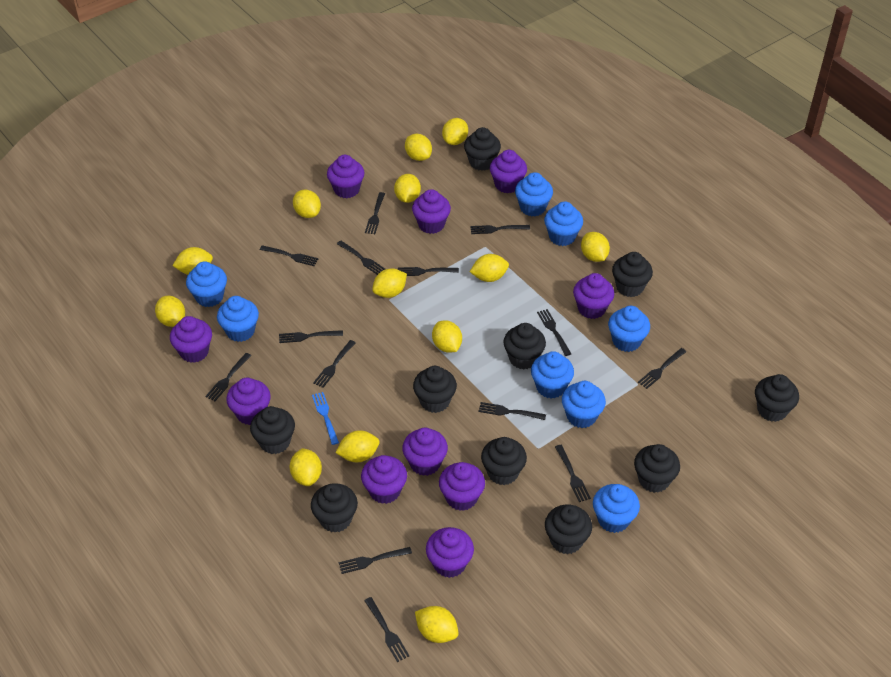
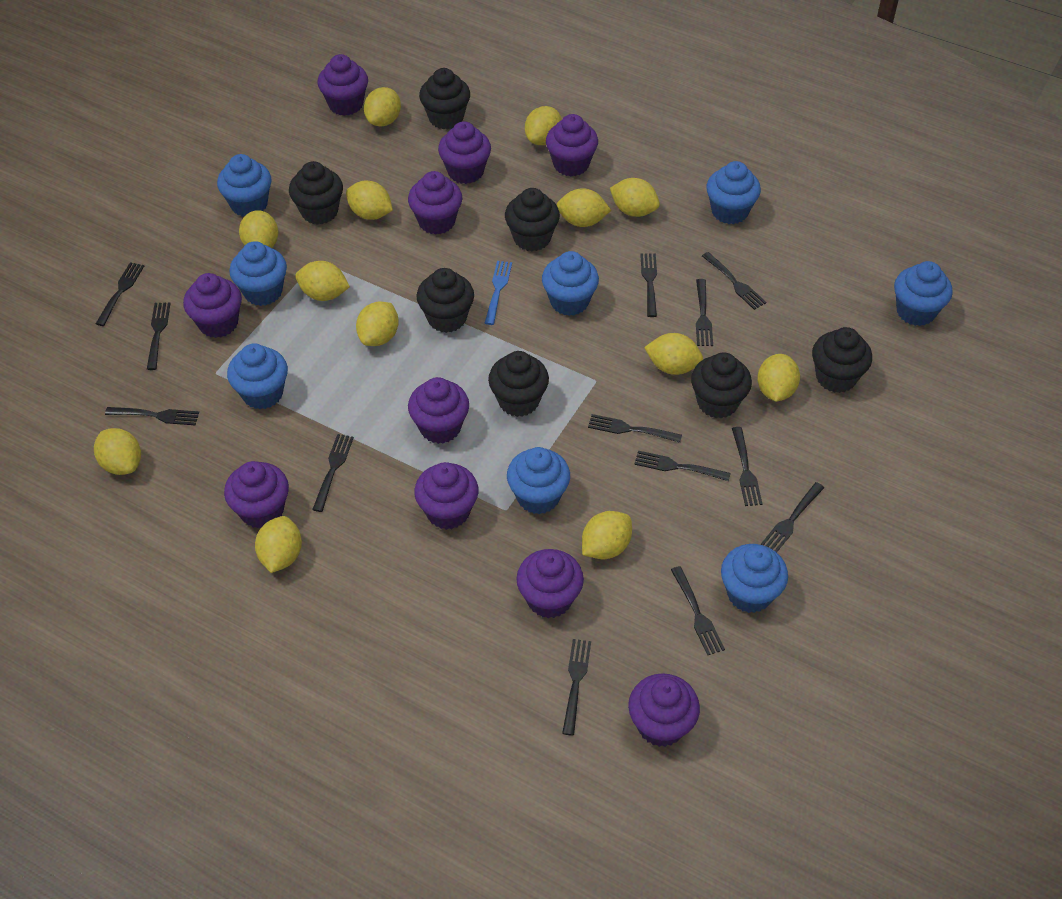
black cupcake: [250,406,295,454] [311,483,358,533] [413,366,457,413] [464,127,501,171] [481,437,527,485] [503,323,546,370] [545,505,592,554] [612,252,653,297] [634,444,680,493] [755,374,799,422] = 10 -> [289,161,343,225] [416,268,474,333] [419,68,470,129] [488,351,549,417] [505,188,560,251] [691,352,752,418] [812,327,872,393] = 7
black fork: [205,353,251,401] [260,245,318,266] [279,330,343,343] [313,340,356,388] [337,241,385,275] [339,547,412,574] [364,597,410,662] [365,192,385,234] [398,267,459,276] [470,225,530,234] [479,402,546,420] [537,309,571,356] [555,445,591,502] [638,348,686,389] = 14 -> [96,262,144,326] [105,407,199,425] [147,303,171,370] [312,434,354,512] [562,639,591,736] [588,414,682,443] [634,451,731,481] [640,253,657,317] [671,566,725,655] [696,279,713,346] [702,252,766,310] [732,427,763,506] [760,482,824,552] = 13

